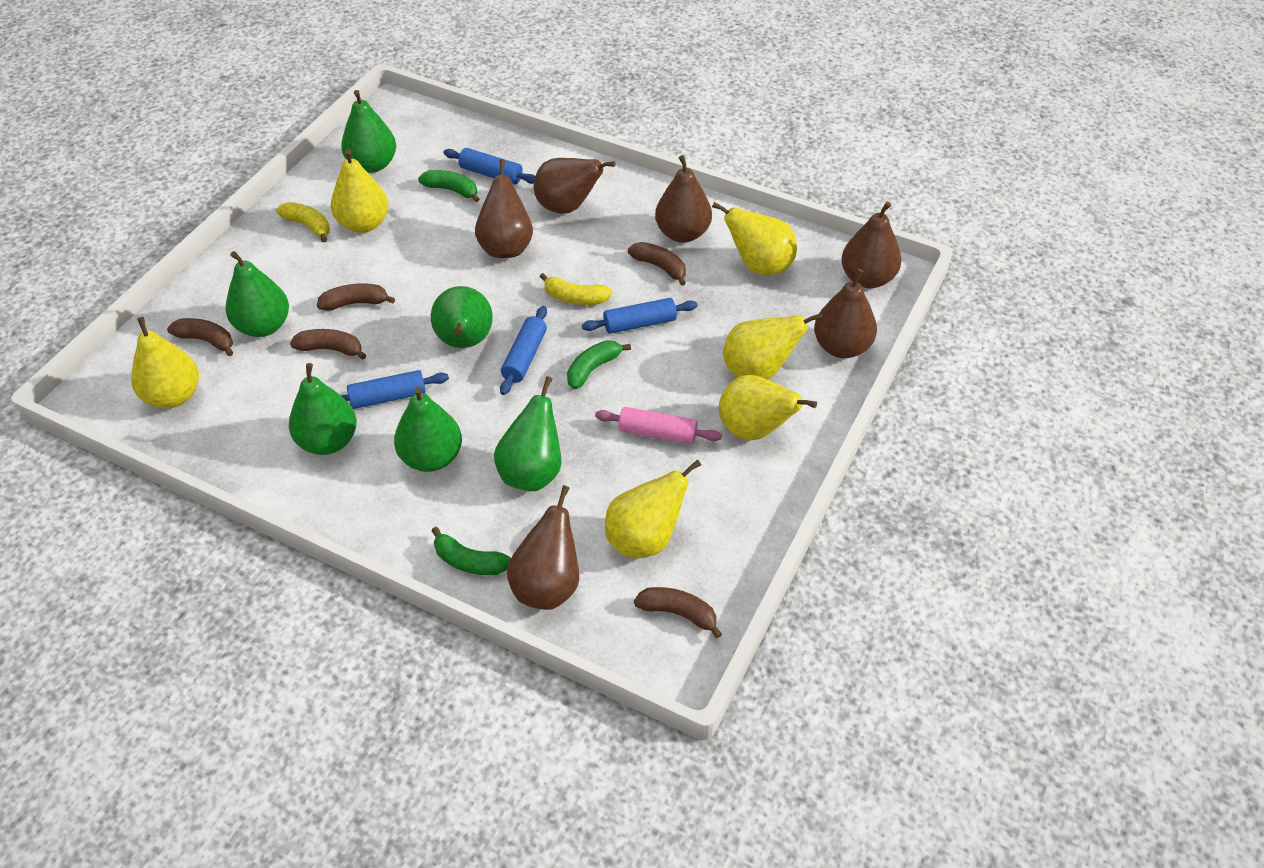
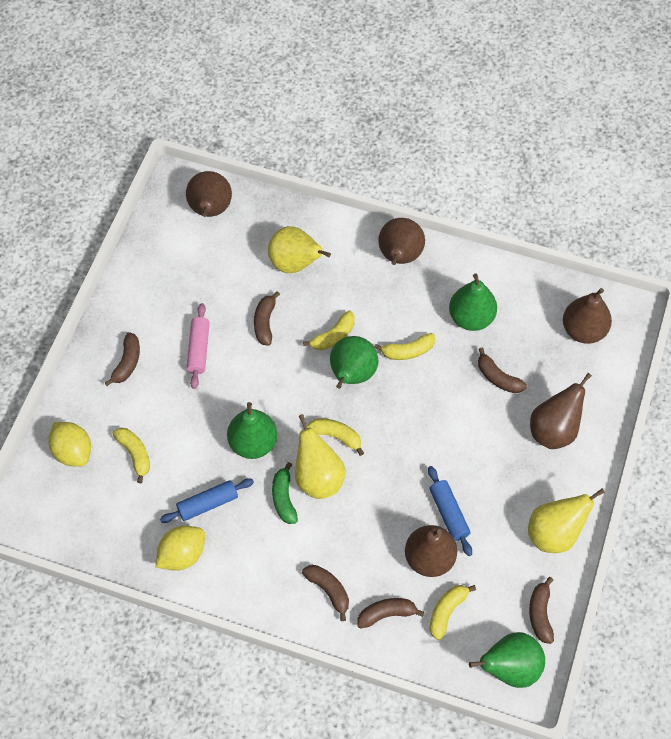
blue rolling pin: [341,370,449,409] [444,148,535,185] [500,306,547,395] [582,298,698,334] = 4 -> [160,479,254,523] [428,466,472,556] = 2
brown banana: [167,318,233,356] [290,329,366,360] [317,283,395,311] [628,242,686,286] [634,587,722,638] = 5 -> [104,332,140,386] [254,291,280,346] [302,565,349,621] [357,598,424,629] [478,347,527,393] [529,577,554,644] = 6
brown pear: [475,159,533,258] [507,485,579,610] [534,158,616,214] [655,155,712,242] [814,269,877,358] [841,202,902,288] = 6 -> [186,171,232,217] [378,218,425,265] [405,525,457,577] [530,373,592,449] [563,288,612,344] = 5
green banana: [418,170,479,202] [431,527,511,575] [567,340,631,389] = 3 -> [272,462,298,524] = 1
green pear: [226,251,289,337] [289,363,357,455] [341,90,396,173] [394,387,462,472] [431,286,493,348] [494,376,561,491] = 6 -> [227,402,277,459] [330,336,378,389] [449,274,497,331] [469,632,545,688] = 4
yellow banana: [276,202,330,242] [540,273,612,305] = 2 -> [113,428,150,483] [303,310,355,350] [306,419,364,456] [375,333,435,360] [429,585,476,640] = 5
yellow lemon: none = 0 -> [48,422,91,466] [156,526,205,571] = 2
yellow pear: [131,317,199,408] [331,149,389,233] [605,459,701,558] [712,202,797,275] [719,375,817,441] [723,313,823,380] = 6 -> [268,226,331,273] [295,414,345,499] [528,488,605,553] = 3

